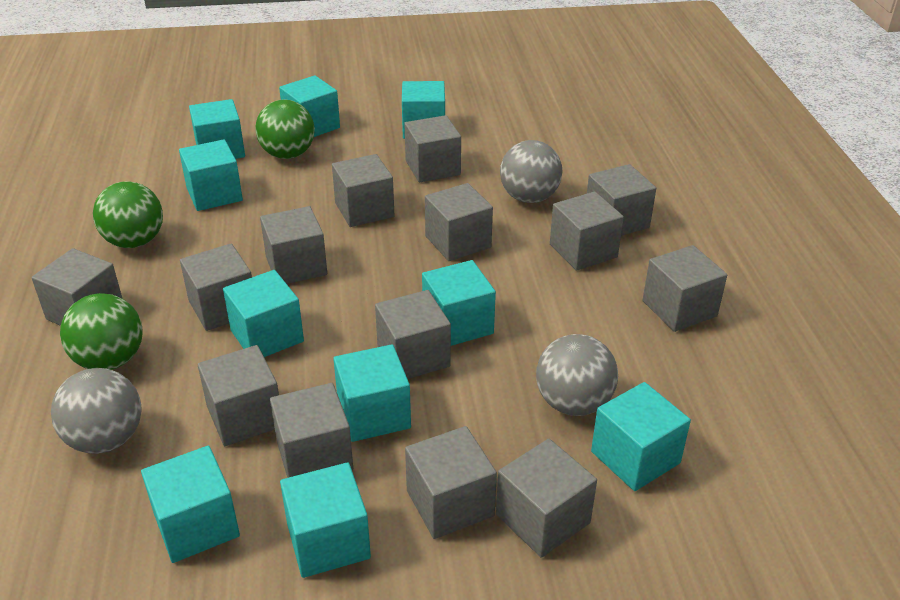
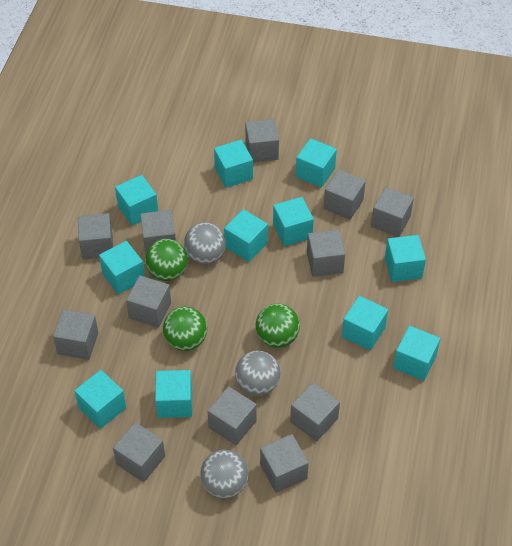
grey cube: [31,248,123,326] [180,244,252,331] [198,345,279,446] [260,206,327,284] [270,383,353,478] [332,154,394,227] [375,290,451,379] [404,115,461,182] [405,426,497,539] [425,183,493,261] [496,439,597,558] [550,191,624,271] [587,164,656,236] [643,245,727,332] = 14 -> [53,309,98,360] [78,213,113,259] [113,422,165,482] [126,275,171,328] [140,210,176,255] [207,386,256,445] [245,119,279,162] [260,434,309,493] [290,382,340,441] [307,230,345,277] [324,169,366,220] [371,187,414,237] = 12
turquoise cube: [141,446,240,563] [179,139,243,211] [189,99,245,159] [223,270,304,357] [279,75,340,137] [280,462,371,578] [333,344,411,442] [402,81,445,139] [422,260,496,346] [591,382,691,491] = 10 -> [74,370,126,429] [99,241,145,294] [115,175,158,226] [155,370,192,418] [214,140,253,188] [224,209,268,262] [273,197,314,246] [296,138,337,188] [342,296,388,351] [385,235,426,282] [393,326,440,381] = 11

